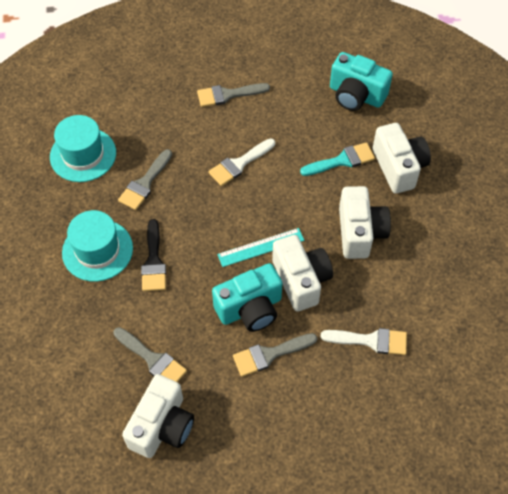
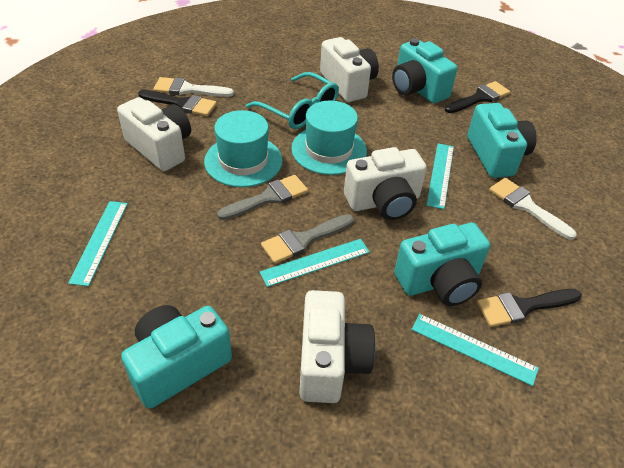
black brush: [141,219,166,291] = 1 -> [138,89,217,116] [445,81,510,113] [477,289,582,327] = 3
grey brush: [113,327,187,382] [118,149,172,210] [197,83,270,107] [233,333,317,377] = 4 -> [217,175,308,220] [261,214,354,264] = 2
turquoise brush: [300,142,375,176] = 1 -> none = 0
turquoise camera: [212,263,283,332] [330,52,393,111] = 2 -> [121,305,232,409] [392,38,457,103] [394,223,490,306] [467,103,537,178] = 4
turquoise glasses: none = 0 -> [246,72,339,129] = 1
turquoise ruler: [217,228,304,267] = 1 -> [68,201,128,286] [260,239,370,287] [411,314,539,386] [426,143,454,209] = 4

